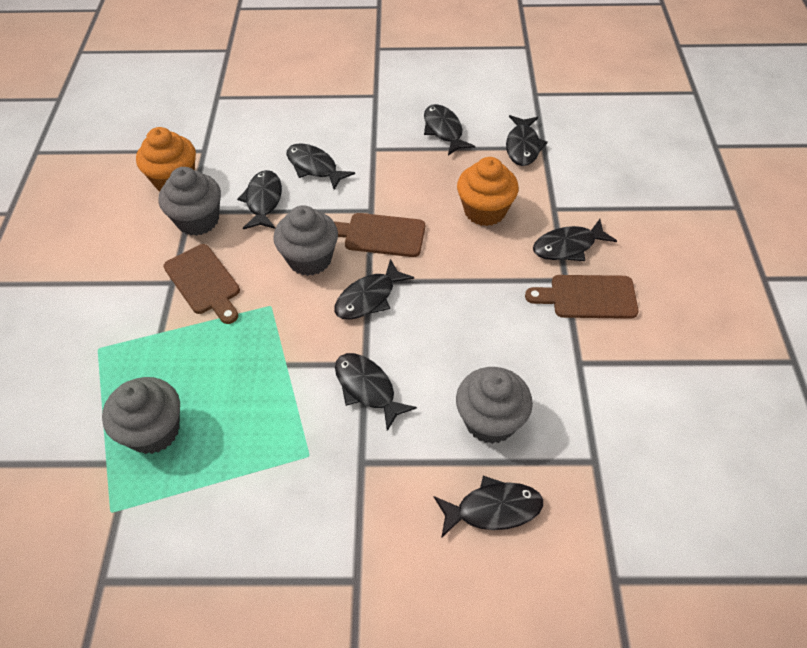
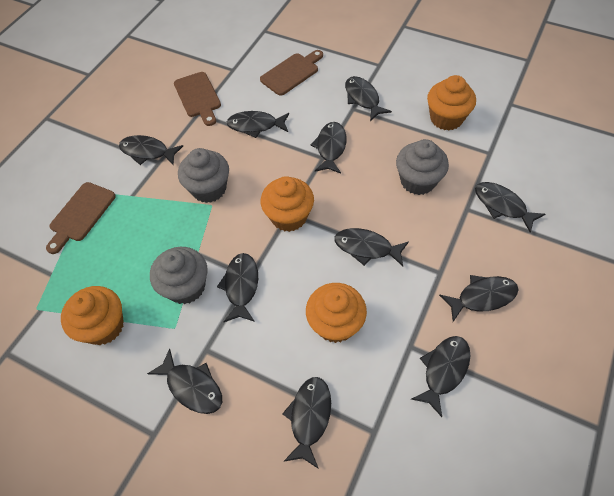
black fish: [237,170,282,229] [286,143,355,190] [334,259,414,320] [335,353,417,431] [424,104,475,155] [434,476,543,538] [506,115,548,166] [533,219,617,261] = 8 -> [119,135,183,165] [147,348,222,414] [217,253,258,322] [227,111,289,138] [282,377,331,469] [310,122,347,174] [335,228,409,266] [345,76,392,121] [411,336,470,417] [439,275,519,322] [475,182,545,233] = 11
grey cupcake: [102,377,180,454] [159,167,221,236] [273,205,338,276] [456,367,533,444] = 4 -> [150,247,208,304] [178,148,229,203] [396,139,449,195] = 3
orange cupcake: [136,127,196,191] [457,157,519,226] = 2 -> [61,286,124,345] [261,176,314,232] [306,283,367,343] [427,75,476,131] = 4

